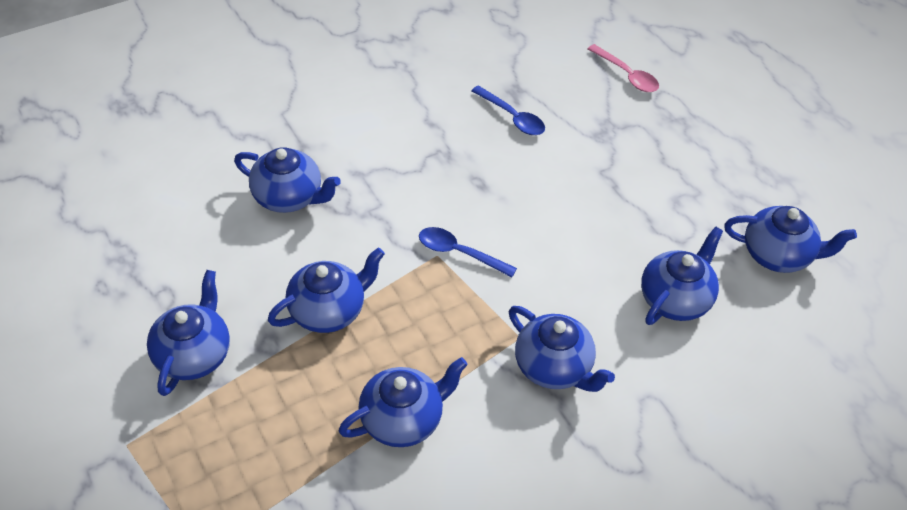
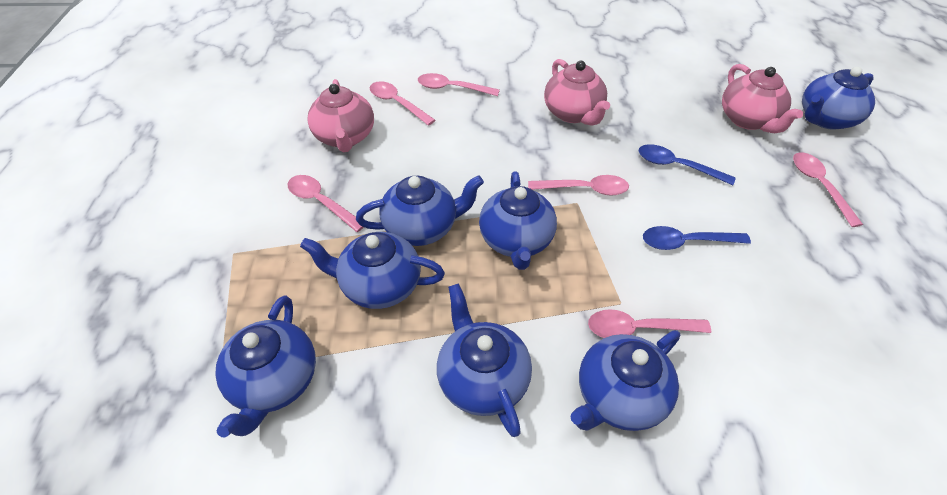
pink spoon: [588,44,659,92] = 1 -> [288,175,364,232] [370,81,435,126] [418,73,500,96] [528,175,629,195] [588,309,711,338] [793,152,863,227] = 6
pink teapot: none = 0 -> [307,79,374,152] [544,59,610,126] [722,64,803,133] = 3

